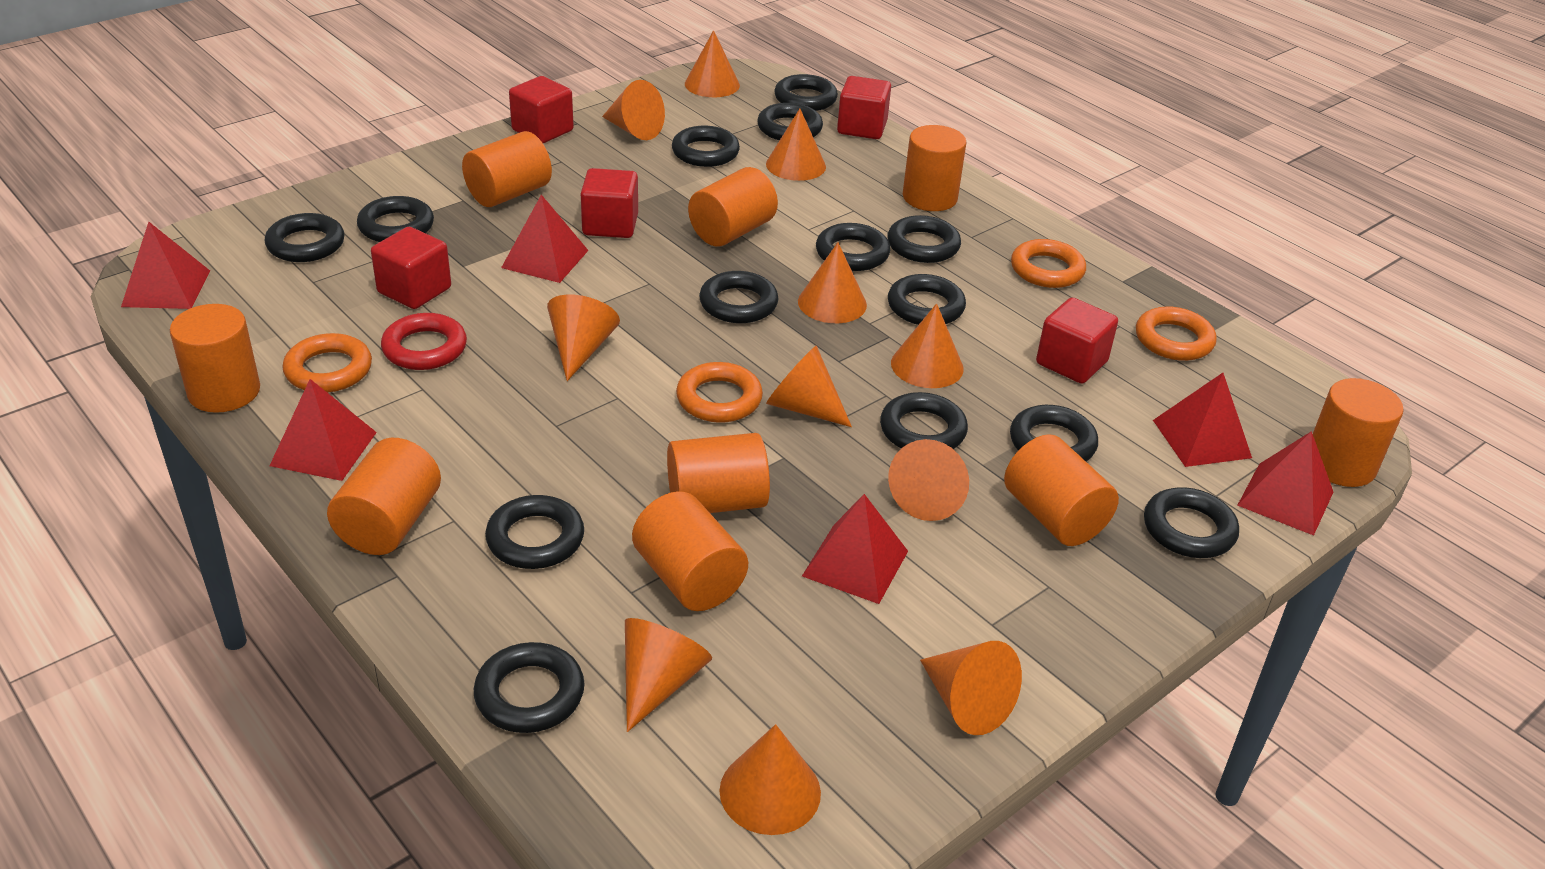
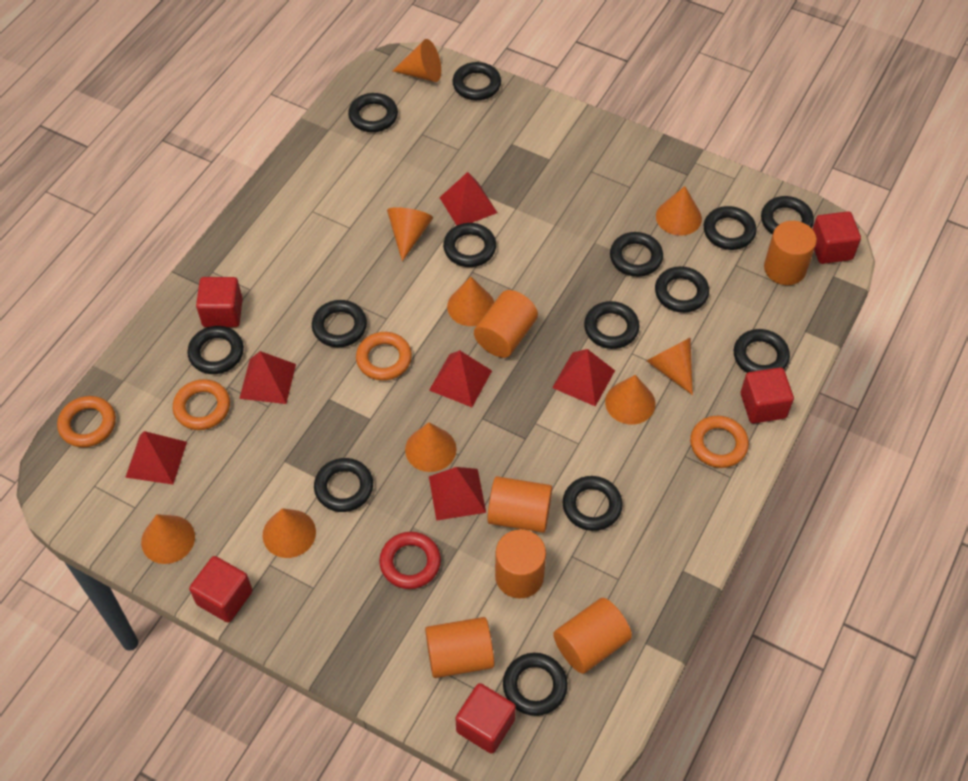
orange cone: [547,295,620,381] [602,80,665,140] [625,618,712,732] [685,30,740,97] [719,724,821,835] [766,109,826,181] [766,346,852,427] [798,242,867,323] [888,439,969,521] [891,303,964,388] [920,641,1022,735] = 11 -> [141,514,195,564] [263,508,316,558] [387,207,433,261] [393,39,441,82] [405,422,457,472] [447,277,494,326] [605,375,656,425] [646,337,693,395] [656,186,702,236] = 9
orange cylinder: [170,304,260,413] [327,438,441,555] [462,131,552,207] [632,491,748,611] [667,433,770,513] [688,167,778,246] [903,125,966,211] [1004,434,1119,546] [1313,378,1404,487] = 9 -> [425,617,494,678] [474,290,538,358] [487,476,552,533] [495,529,546,598] [553,598,632,674] [764,221,817,285] = 6

